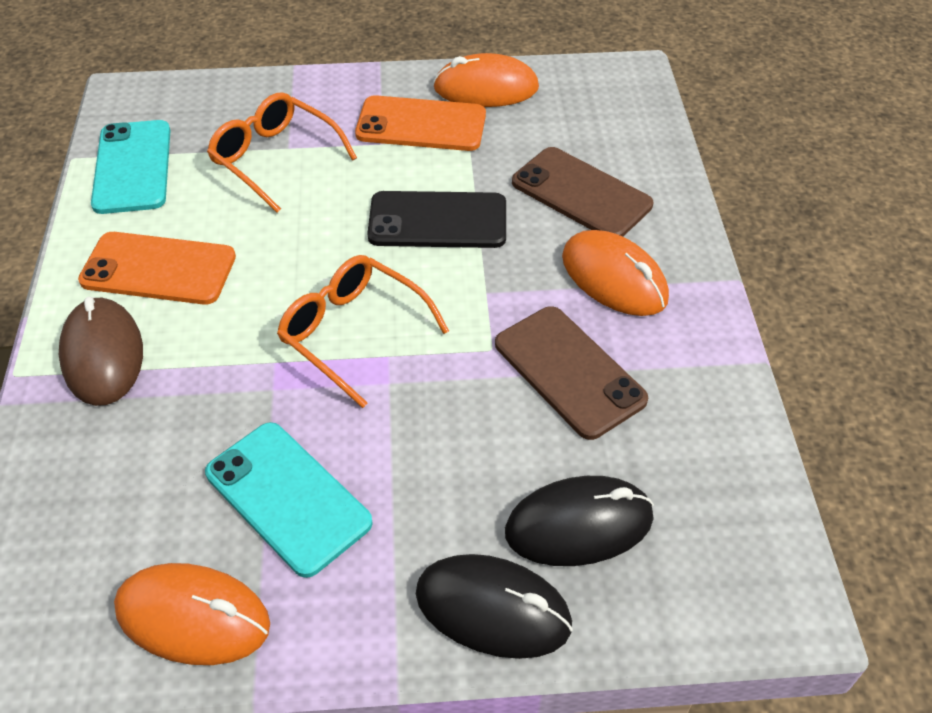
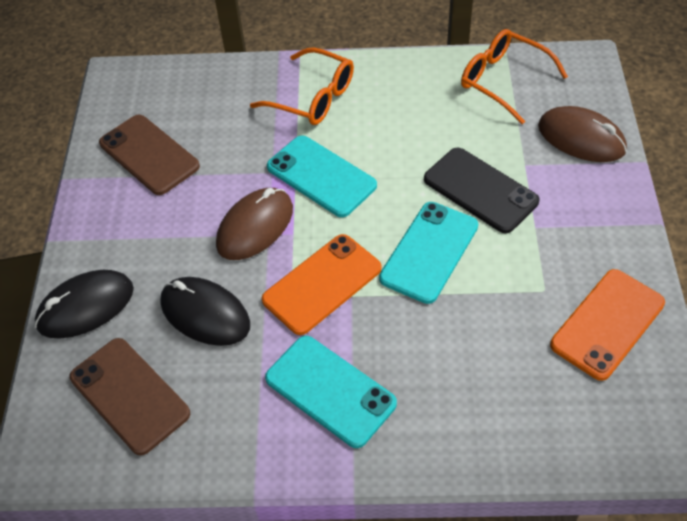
brown mouse: [59,297,143,406] = 1 -> [216,188,293,260] [538,106,627,162] = 2
orange mouse: [114,563,270,665] [433,53,539,107] [562,230,669,316] = 3 -> none = 0
turquoise phone: [91,120,171,214] [205,422,373,578] = 2 -> [265,336,397,448] [267,135,377,217] [379,202,478,304] = 3

